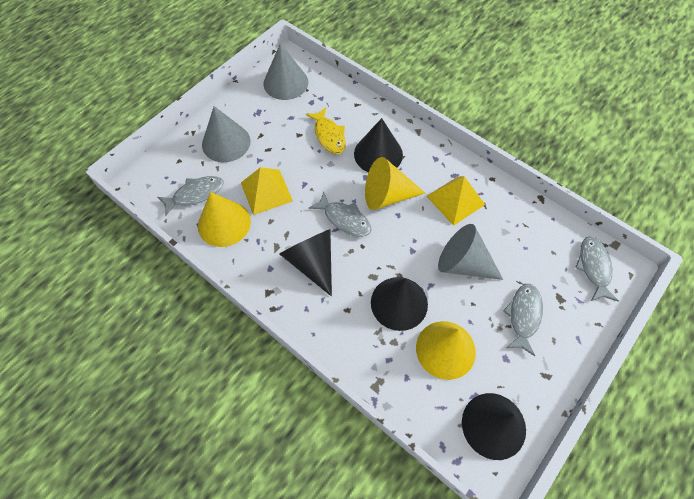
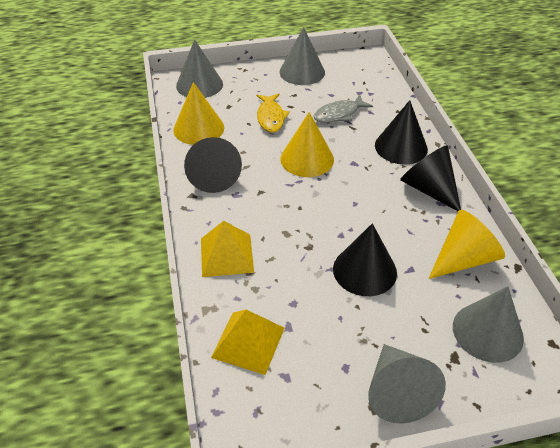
grey cone: [202,106,251,162] [263,43,308,100] [438,224,503,280] = 3 -> [176,39,223,98] [280,27,325,85] [368,344,446,424] [453,286,524,363] = 4
grey fish: [158,176,224,217] [309,192,372,237] [503,284,543,356] [575,236,619,301] = 4 -> [313,94,373,123] = 1

